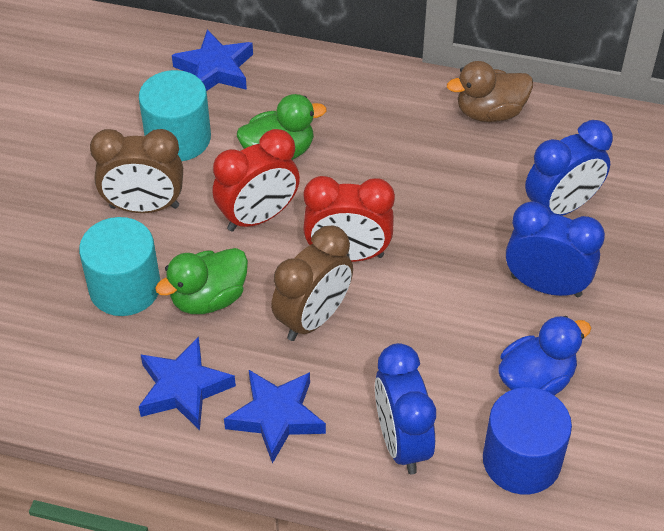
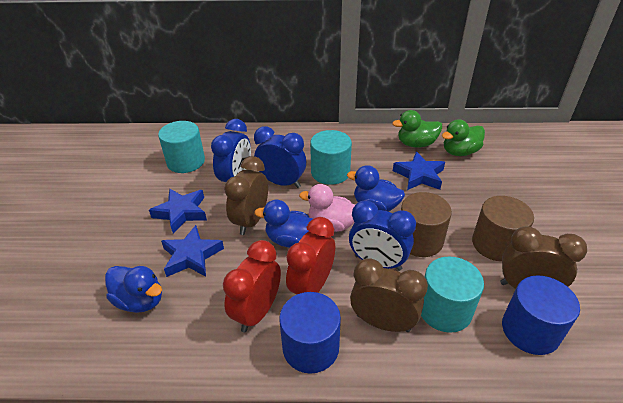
blue cylinder: [483,387,572,494] = 1 -> [279,292,341,374] [502,275,580,355] = 2
blue duck: [498,316,591,395] = 1 -> [105,266,162,313] [254,200,313,248] [347,165,405,212] = 3
brown clock: [90,129,183,213] [271,226,353,341] = 2 -> [224,156,268,235] [350,258,428,332] [500,226,587,289] = 3
brown cylinder: none = 0 -> [401,192,452,257] [472,196,534,262] = 2
brown duck: [447,61,533,122] = 1 -> none = 0
pink duck: none = 0 -> [299,184,355,232] = 1
turquoise cylinder: [79,217,160,316] [139,70,211,161] = 2 -> [158,121,205,173] [310,130,352,185] [421,257,484,333] = 3

